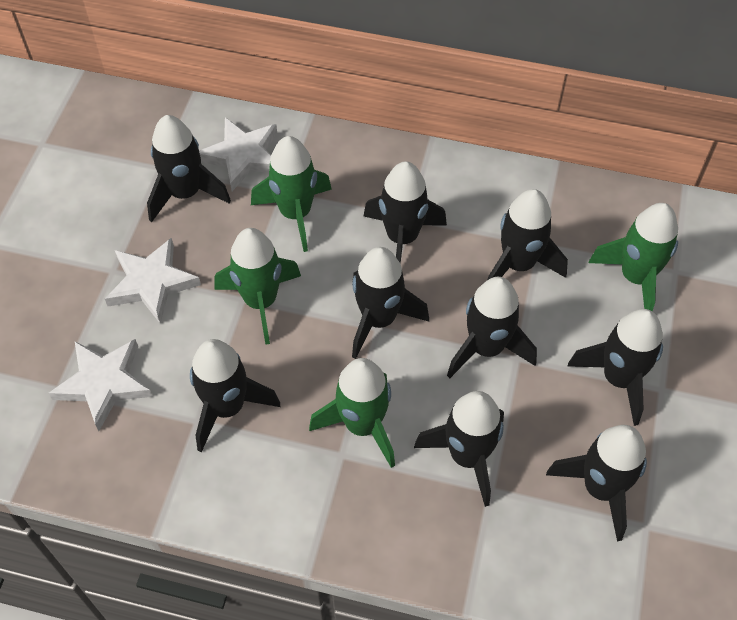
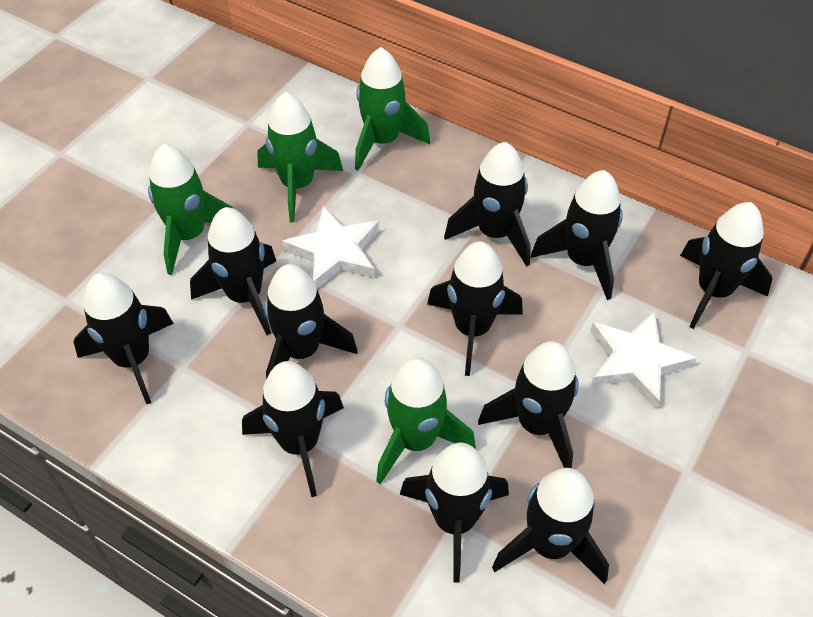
black rocket: [147,115,231,222] [190,339,280,452] [352,247,429,359] [364,161,447,264] [414,391,504,507] [447,277,537,378] [488,189,568,280] [546,425,647,542] [568,309,663,426] = 9 -> [73,273,174,404] [190,207,276,335] [242,361,344,497] [264,264,358,379] [400,442,509,583] [427,241,523,376] [444,142,530,266] [478,341,579,468] [492,468,609,584] [531,170,623,300] [680,202,772,329] = 11
white star: [49,339,153,431] [105,238,201,324] [199,117,277,191] = 3 -> [282,206,379,288] [591,311,697,409] = 2

